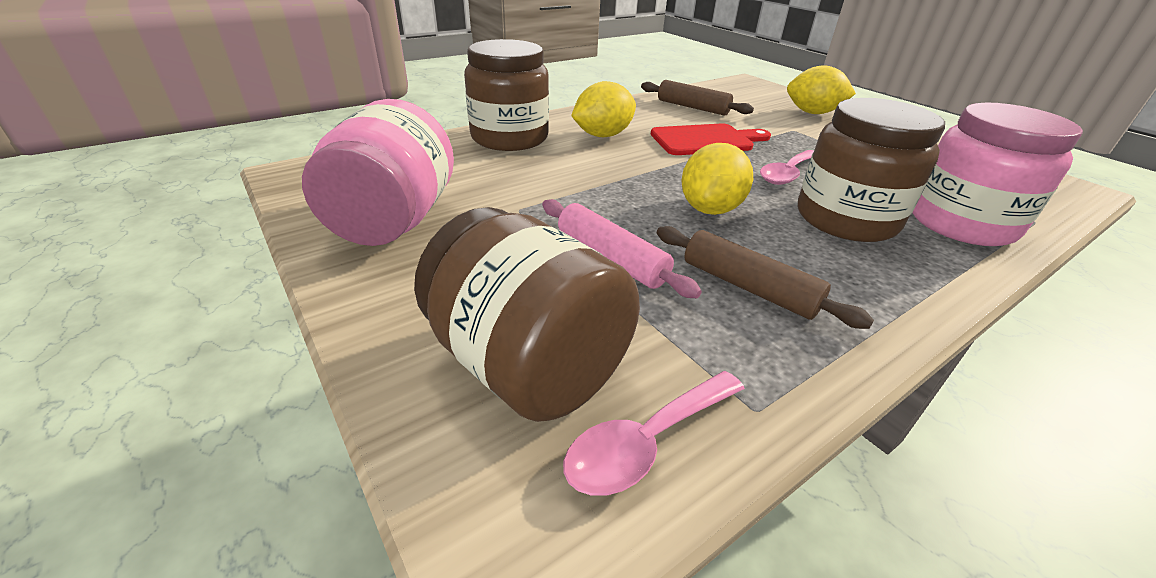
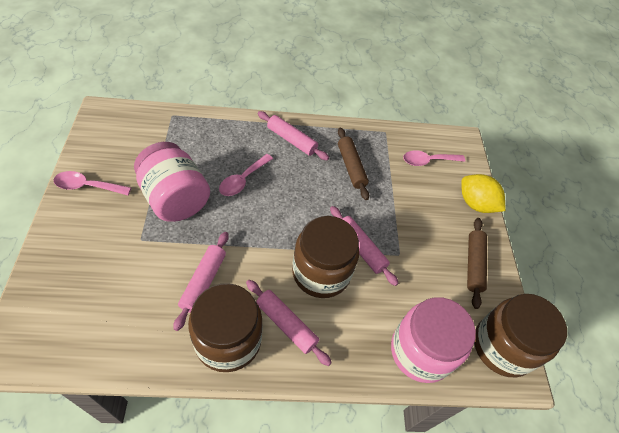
pink rolling pin: [542,199,702,298] = 1 -> [173,232,229,331] [246,280,332,366] [258,111,329,160] [330,206,399,286] = 4
pink spoon: [563,371,745,496] [760,150,814,185] = 2 -> [53,171,131,195] [219,154,273,196] [403,150,465,166] = 3
red cutting board: [651,123,771,155] = 1 -> none = 0
yellow lemon: [571,81,636,137] [681,143,753,215] [787,65,856,114] = 3 -> [461,174,506,213] = 1

